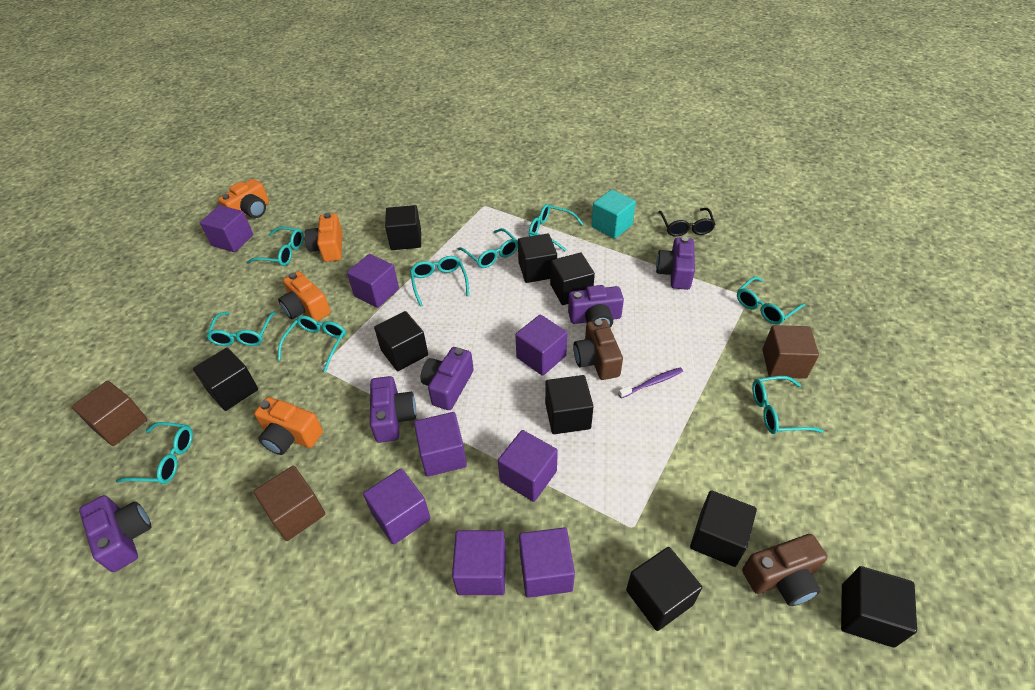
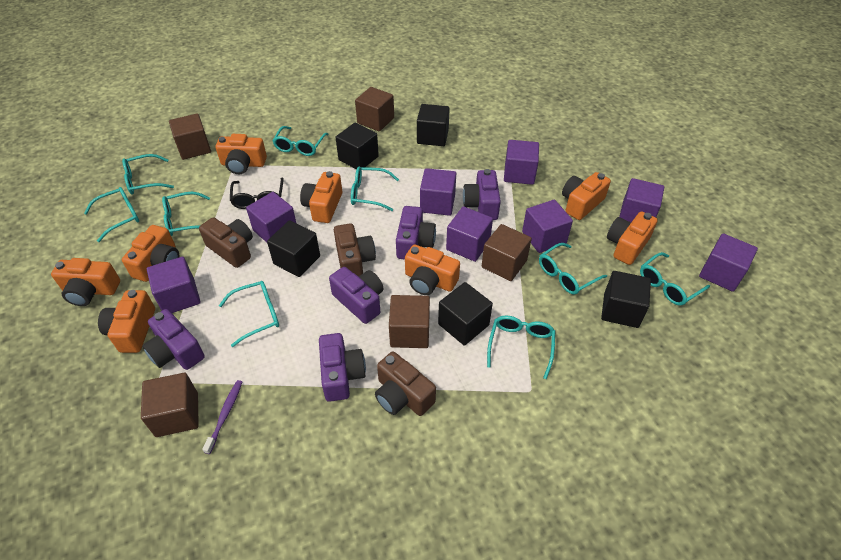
black cube: [193,348,258,411] [374,311,428,371] [385,205,421,250] [518,234,557,283] [545,375,594,434] [550,253,595,305] [626,547,702,631] [690,490,757,567] [841,566,917,648] = 9 -> [267,220,320,277] [335,123,379,169] [417,104,450,146] [438,282,493,346] [601,271,651,328] = 5
brown camera: [573,319,623,380] [742,534,827,606] = 2 -> [199,217,253,268] [334,223,376,277] [375,352,436,416] = 3
brown cube: [72,381,147,446] [253,466,325,541] [762,325,819,379] = 3 -> [141,373,199,437] [169,113,211,160] [355,87,394,132] [389,295,430,348] [482,224,532,281] = 5
orange camera: [218,179,269,218] [254,397,323,455] [278,271,331,321] [304,213,342,262] = 4 -> [51,258,120,306] [98,290,155,353] [122,225,179,282] [215,134,267,174] [300,171,342,223] [405,244,460,295] [562,172,611,220] [607,211,658,265] = 8
turquoise cube: [591,189,636,239] = 1 -> none = 0

